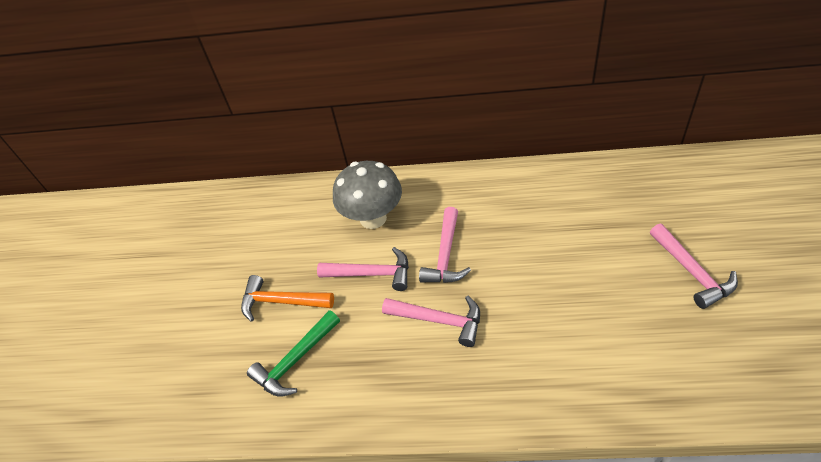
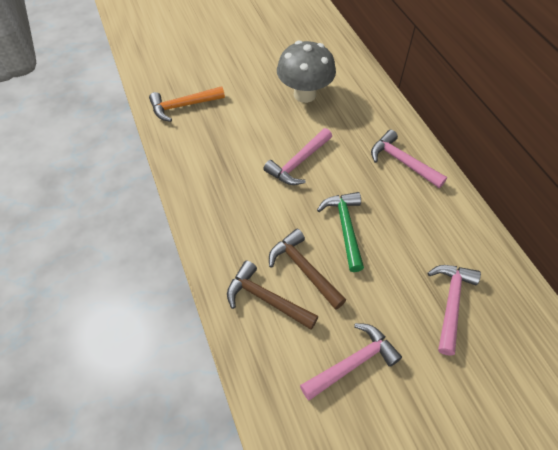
brown hammer: none = 0 -> [227,260,319,330] [269,229,346,310] = 2

